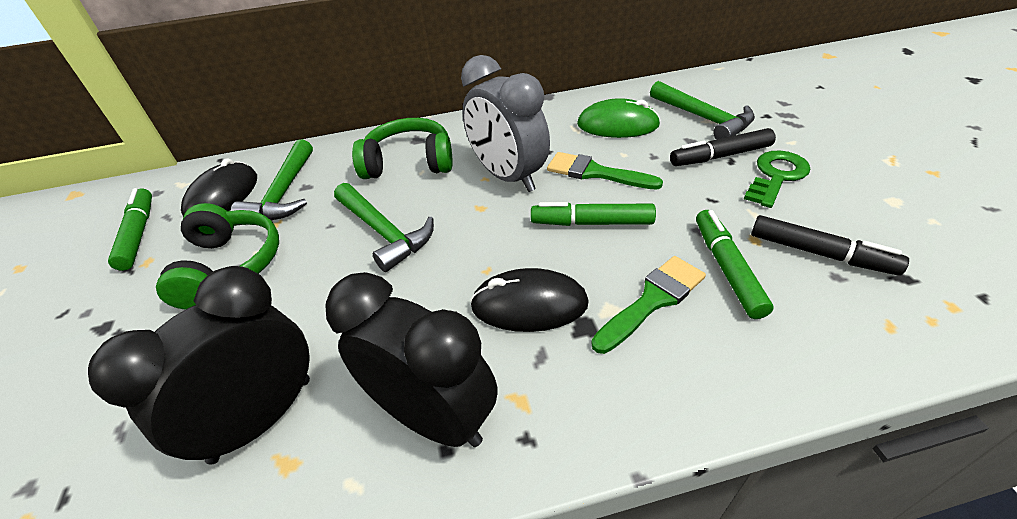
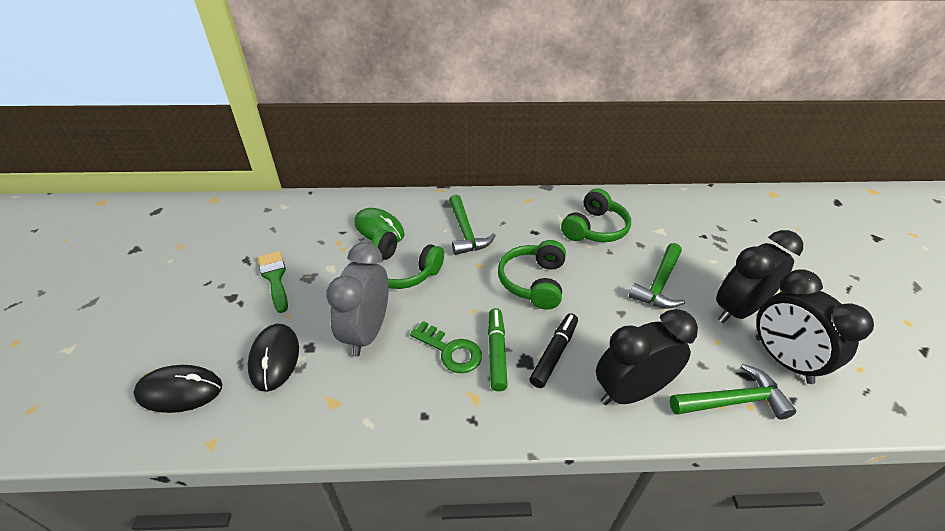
black clock: [88,266,310,465] [325,272,497,447] = 2 -> [596,309,698,405] [716,230,803,323] [756,269,874,384] = 3
black marker: [670,128,776,166] [751,215,909,276] = 2 -> [529,313,578,388] = 1
green brush: [547,152,663,190] [591,256,706,354] = 2 -> [258,251,288,313] = 1
green headphones: [156,203,279,309] [352,118,453,179] = 2 -> [372,230,444,289] [498,240,566,310] [561,189,631,242] = 3
green marker: [108,188,152,271] [531,202,656,226] [696,210,774,319] = 3 -> [488,308,508,391] = 1

